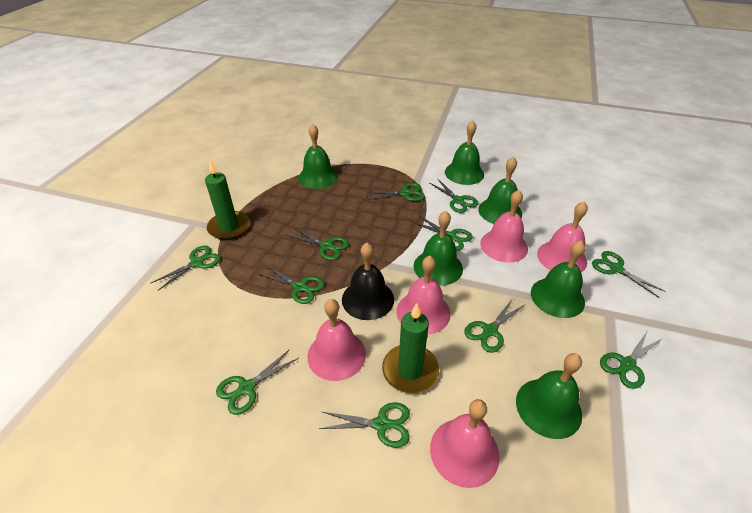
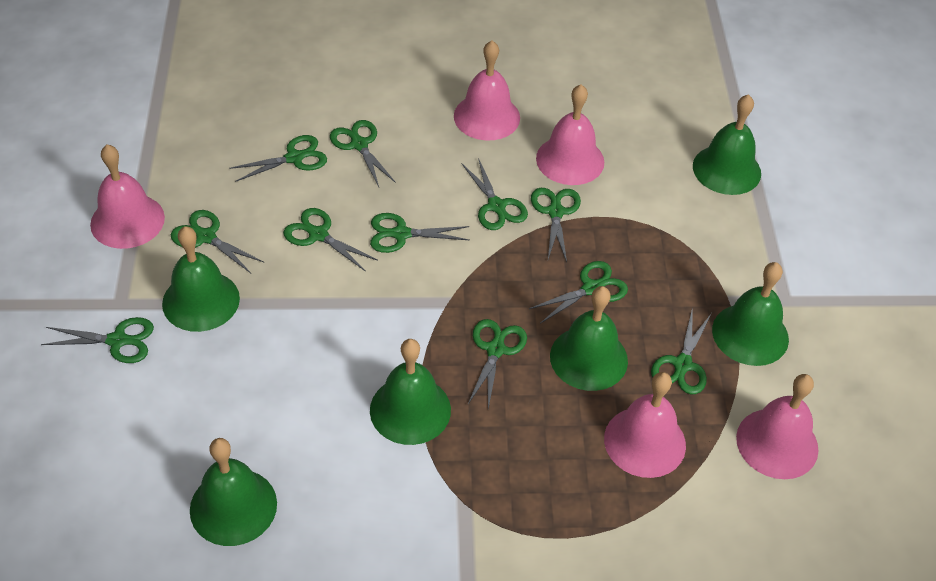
black bell: [342,243,394,320] = 1 -> none = 0
green candle: [205,161,250,240] [382,303,439,393] = 2 -> none = 0

